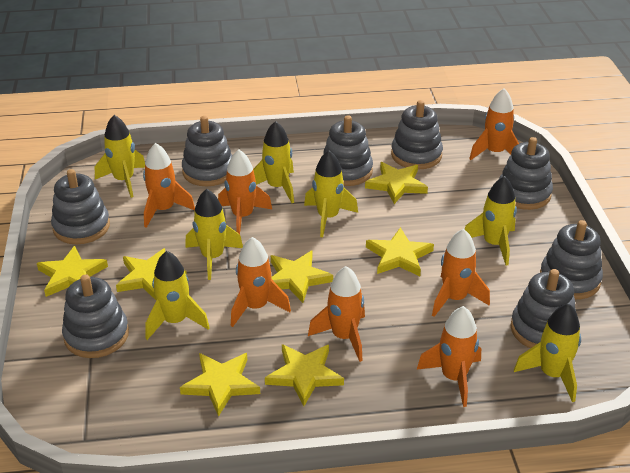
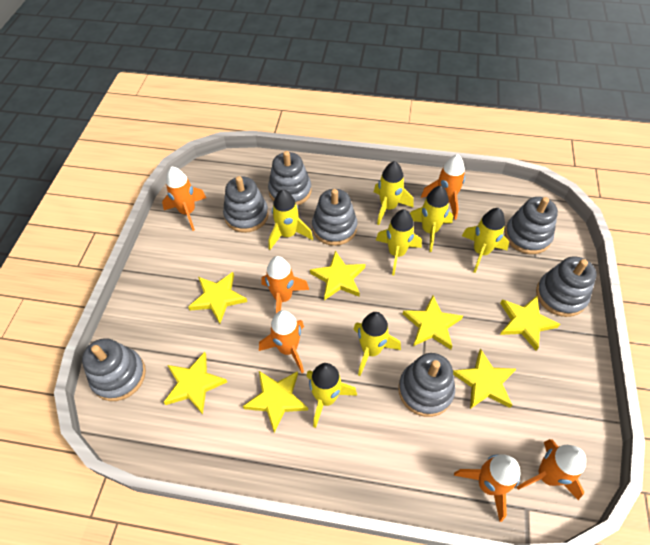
grey stacking toy: [51,169,110,244] [62,274,129,358] [182,116,232,186] [323,115,373,186] [391,100,443,169] [499,137,553,210] [510,269,576,349] [540,220,603,300] = 8 -> [82,338,146,401] [223,176,269,233] [268,151,312,206] [312,189,357,246] [398,353,455,417] [504,197,558,254] [536,256,597,317] = 7
orange rocket: [143,143,195,228] [218,149,272,234] [231,237,291,327] [308,266,365,362] [417,306,481,407] [432,229,490,317] [469,88,519,160] = 7 -> [162,167,206,231] [259,310,304,373] [261,256,309,313] [421,154,465,220] [454,454,521,522] [517,439,586,500] = 6

